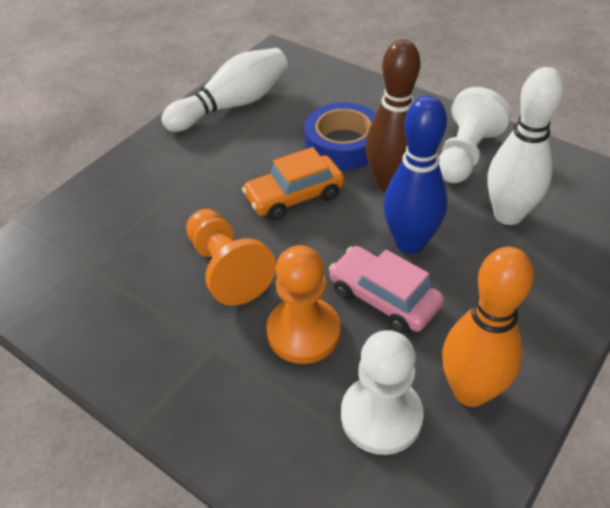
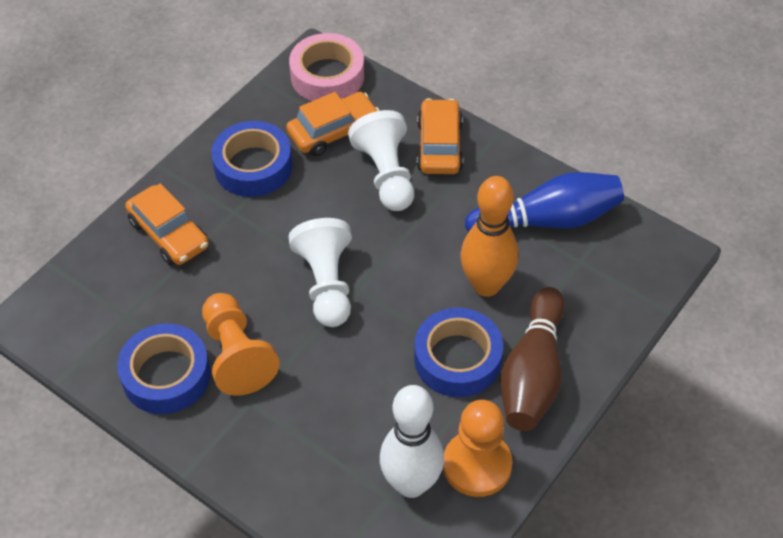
blue tape: [304,102,376,170] = 1 -> [117,323,210,414] [211,121,292,197] [414,308,503,397] = 3
orange car: [242,147,344,220] = 1 -> [125,183,209,265] [286,92,379,156] [417,98,463,174] = 3
pink car: [329,246,444,334] = 1 -> none = 0
pink tape: none = 0 -> [289,33,364,101] = 1
white bowling pin: [161,48,288,132] [487,67,564,225] = 2 -> [380,385,444,498] = 1

